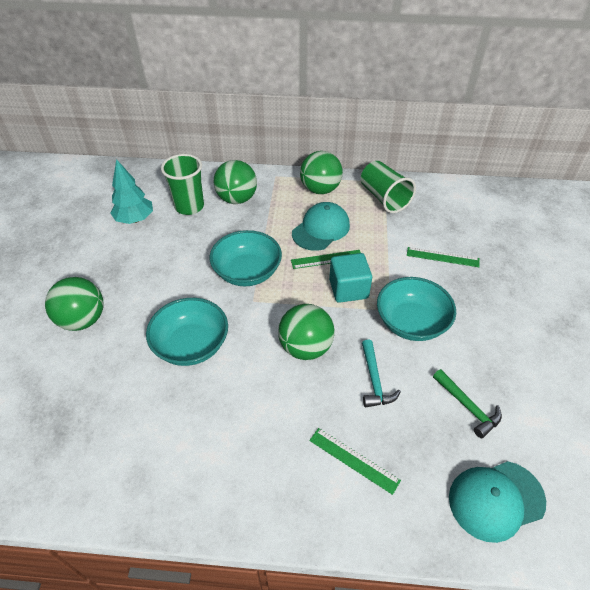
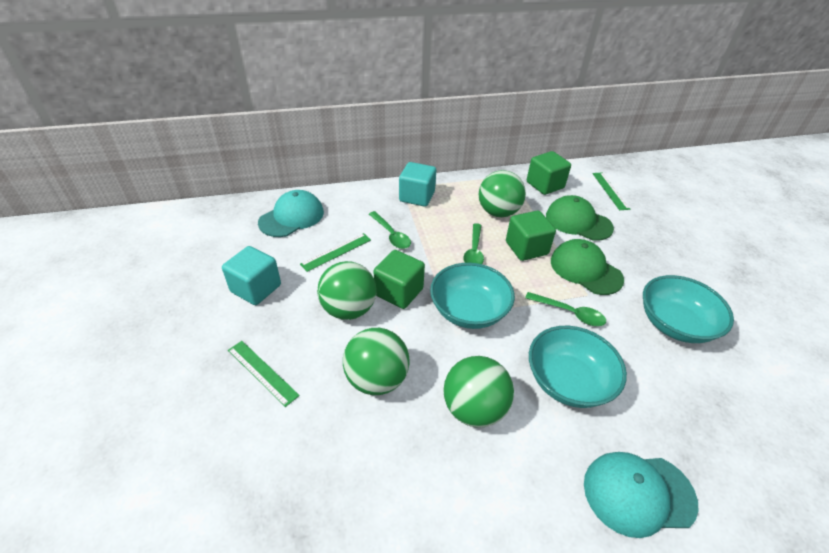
green cap: none = 0 -> [546,195,614,241] [551,239,624,295] = 2
green cube: none = 0 -> [374,250,425,309] [506,211,556,261] [527,151,571,195] = 3
green cup: [161,154,204,215] [361,161,416,213] = 2 -> none = 0
green hammer: [433,369,502,438] = 1 -> none = 0
green spoon: none = 0 -> [369,211,411,249] [463,223,484,264] [525,292,606,326] = 3
turquoise cube: [329,253,372,303] = 1 -> [222,246,281,305] [399,162,436,207] = 2
turquoise hammer: [362,339,401,408] = 1 -> none = 0
turquoise tree: [110,159,153,224] = 1 -> none = 0

